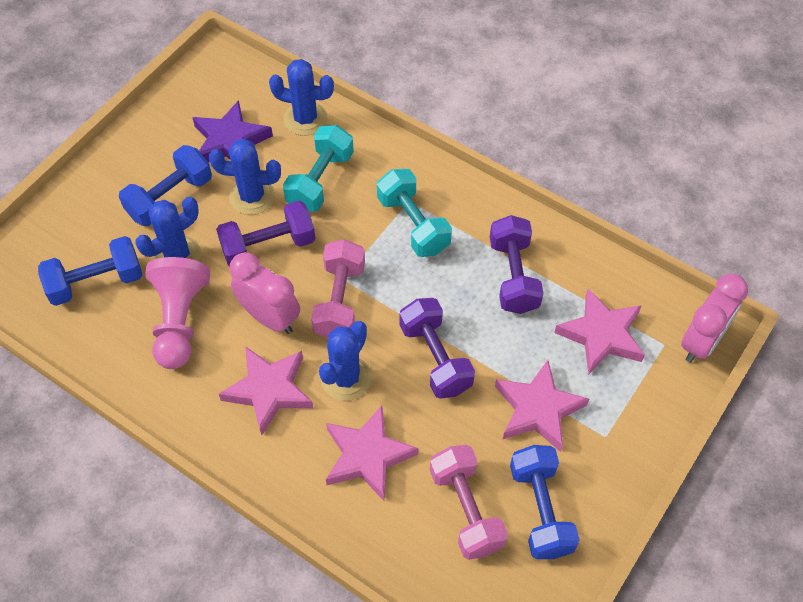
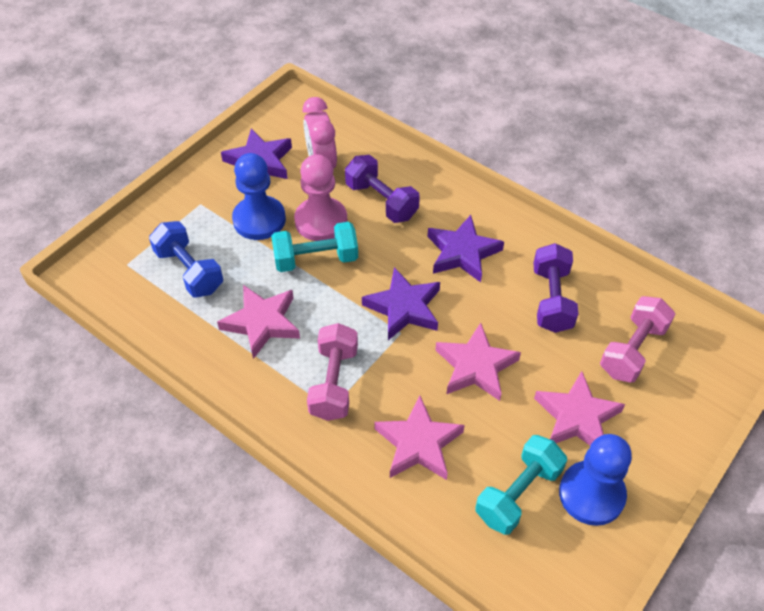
blue cactus: [135,197,201,261] [209,138,281,215] [269,59,334,136] [319,321,372,401] = 4 -> none = 0
blue dumbbell: [38,236,142,306] [119,145,212,226] [510,445,580,559] = 3 -> [149,221,223,297] = 1
blue pawn: none = 0 -> [232,153,286,240] [559,434,632,526] = 2
pink clock: [229,252,300,334] [681,274,748,363] = 2 -> [303,97,337,169] = 1
purple dumbbell: [216,200,316,266] [400,298,475,399] [490,215,543,314] = 3 -> [345,155,420,223] [533,243,578,333] = 2
purple star: [192,100,273,162] = 1 -> [221,129,292,179] [362,267,440,340] [427,215,504,283] = 3

